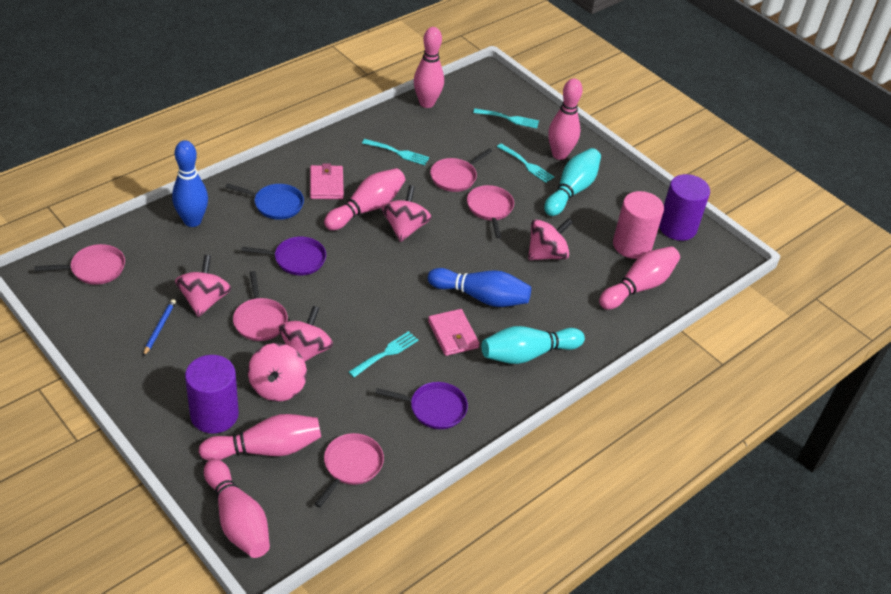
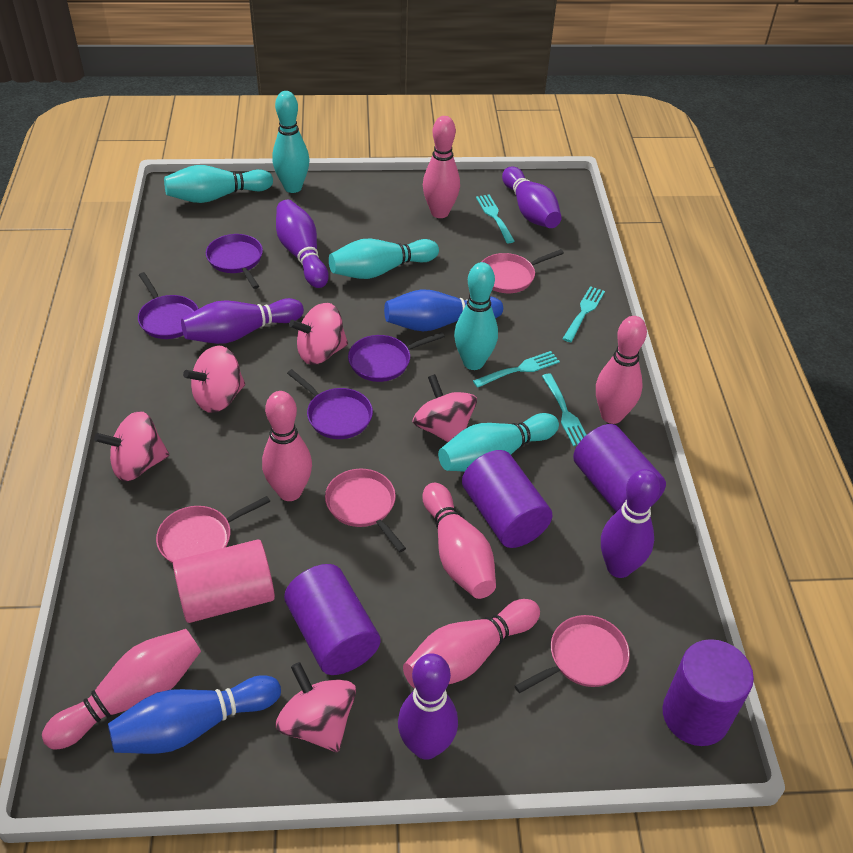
blue pan: [226,183,304,220] = 1 -> none = 0
blue pencil: [143,299,176,356] = 1 -> none = 0
pink pan: [34,244,125,285] [233,271,288,341] [315,433,384,508] [430,148,493,192] [467,185,514,238] = 5 -> [156,496,270,563] [325,469,406,552] [482,249,564,293] [515,615,630,693] = 4
pink wallet: [310,163,344,199] [428,309,480,356] = 2 -> none = 0
purple bowling pin: none = 0 -> [181,298,304,344] [276,200,329,288] [398,653,458,760] [502,167,562,228] [601,469,660,578] = 5
purple cylinder: [185,355,239,434] [659,174,710,241] = 2 -> [284,564,380,675] [462,450,553,548] [573,424,666,512] [663,639,754,746] = 4
purple pan: [241,237,326,275] [375,382,468,429] = 2 -> [138,272,199,339] [206,234,263,289] [287,369,373,439] [348,332,445,382] = 4
turquoise bowling pin: [481,326,585,364] [544,148,601,216] = 2 -> [164,165,273,203] [272,91,309,193] [329,239,439,279] [438,413,559,472] [454,262,498,370] = 5

